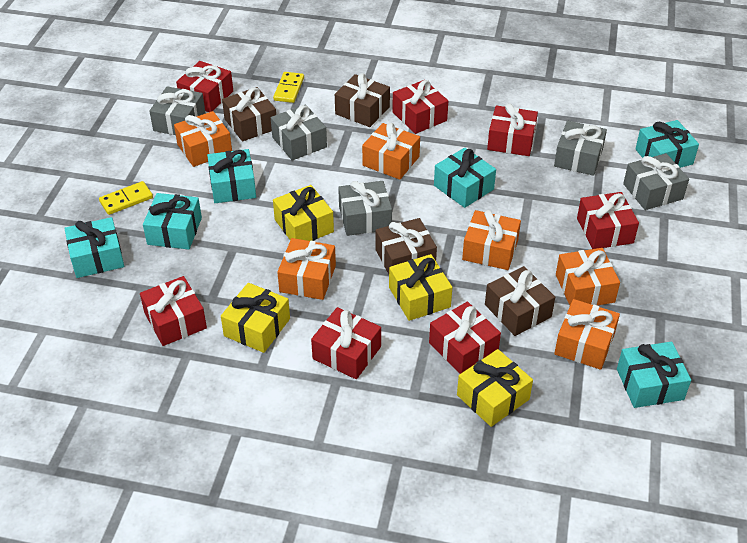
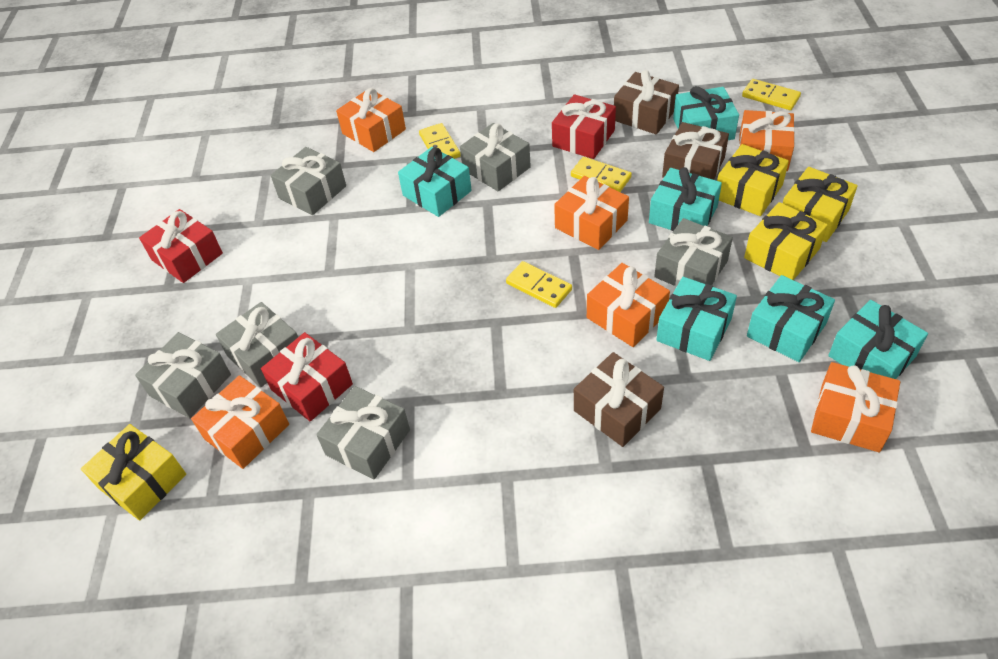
brown gift: [222,87,276,141] [335,73,390,127] [376,218,437,274] [485,266,555,336] = 4 -> [574,352,664,447] [614,70,679,134] [662,122,729,180] = 3
grey gift: [150,86,205,135] [271,104,327,160] [338,181,392,236] [554,121,607,176] [623,153,689,210] = 5 -> [135,332,231,418] [216,302,298,388] [271,147,346,215] [316,386,410,479] [460,123,531,192] [654,218,733,287] = 6
red gift: [140,276,207,346] [176,61,233,112] [311,307,381,379] [392,80,448,134] [429,302,501,374] [487,103,538,156] [577,192,639,249] = 7 -> [139,209,223,283] [261,332,353,421] [552,94,616,159] = 3
yellow domino: [99,181,153,215] [273,72,304,103] = 2 -> [419,123,461,159] [506,261,572,308] [571,157,632,192] [742,79,801,110] = 4

